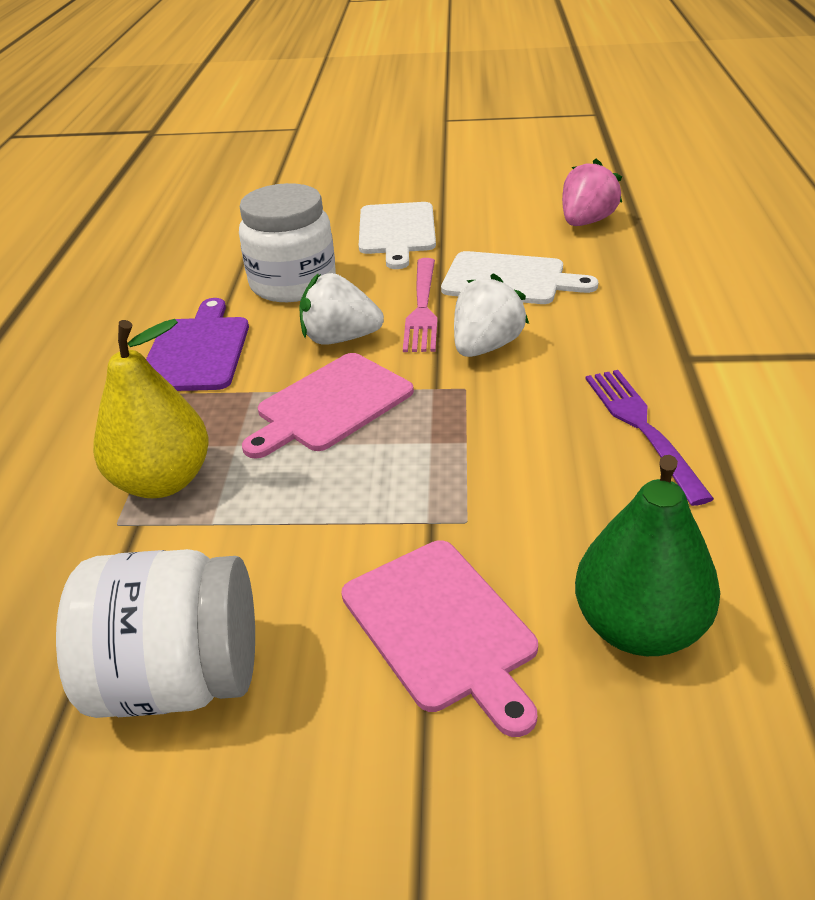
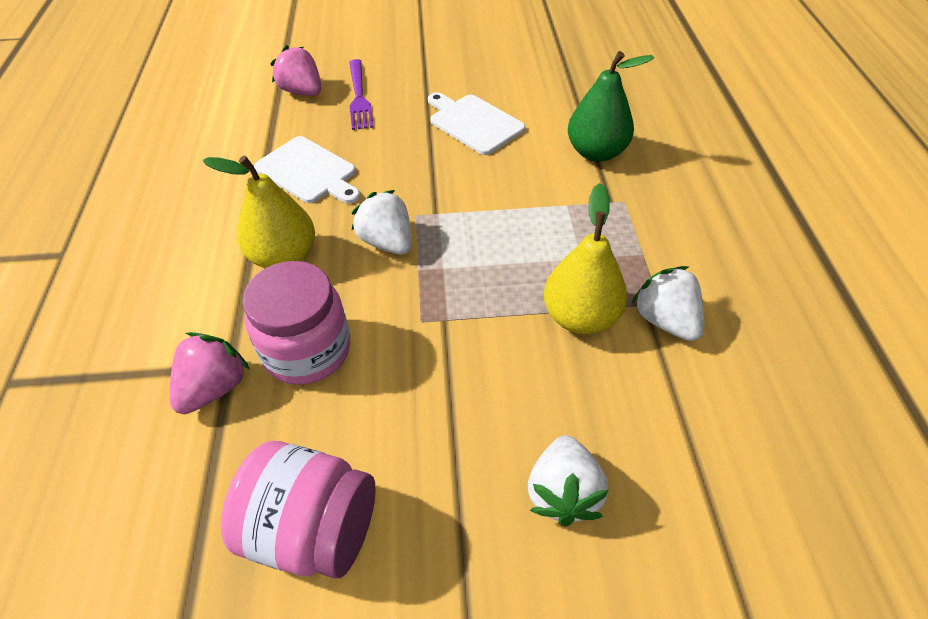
pink cutting board: [242,353,414,459] [342,540,538,737] = 2 -> none = 0
pink fork: [403,258,437,352] = 1 -> none = 0
pink jar: none = 0 -> [221,441,376,578] [243,261,350,385] = 2
pink strawberry: [562,159,622,226] = 1 -> [170,332,250,414] [270,45,322,96] = 2
purple cutting board: [146,298,249,391] = 1 -> none = 0
white jar: [56,549,255,718] [239,183,336,302] = 2 -> none = 0
white strawberry: [299,273,384,345] [454,273,529,357] = 2 -> [352,190,412,255] [528,435,609,527] [631,266,704,341] = 3
yellow pear: [93,319,208,498] = 1 -> [203,156,315,268] [544,183,627,334] = 2

